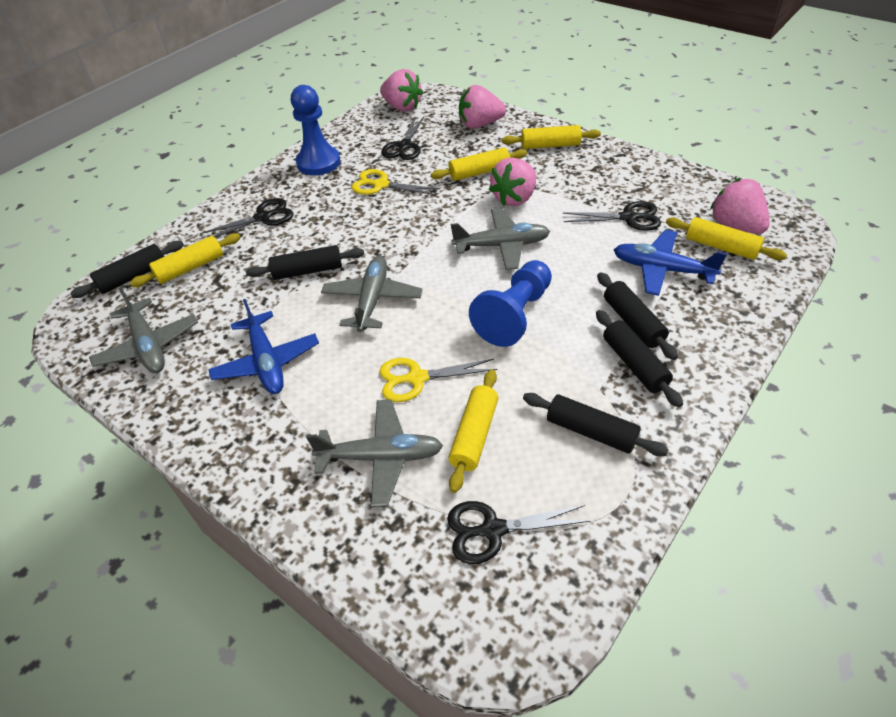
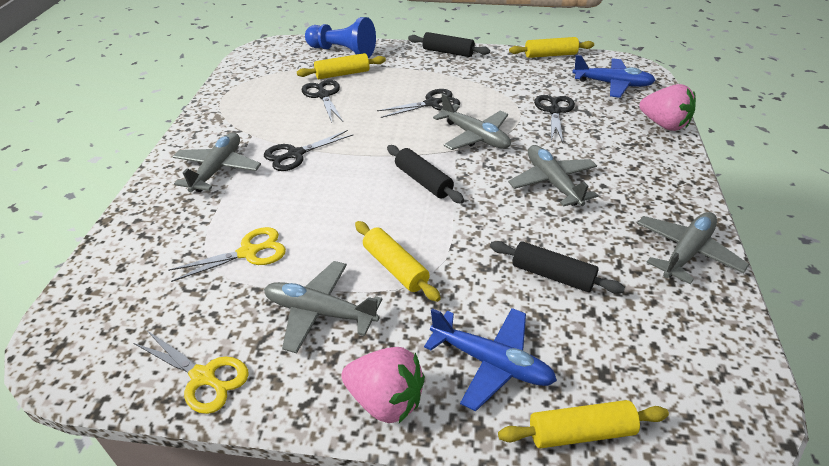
black rolling pin: [70,241,184,298] [246,245,364,280] [523,393,668,456] [596,310,683,407] [597,272,678,360] = 5 -> [387,145,464,204] [408,32,490,57] [490,241,625,294] = 3
blue pawn: [291,85,341,175] [469,260,552,347] = 2 -> [305,17,376,58] = 1
grey plane: [89,287,198,373] [306,400,443,507] [321,256,422,332] [451,208,550,270] = 4 -> [173,132,261,192] [264,261,382,353] [433,94,511,150] [508,145,598,207] [637,212,749,284] = 5
pink strawberry: [380,69,423,112] [459,85,506,129] [489,157,536,206] [710,178,770,234] = 4 -> [341,347,425,423] [639,84,696,131] = 2
yellow rolling pin: [130,233,241,287] [431,147,527,181] [448,370,498,493] [502,125,601,149] [666,217,787,260] = 5 -> [297,53,386,79] [355,221,441,302] [498,400,669,449] [509,37,594,58] = 4

